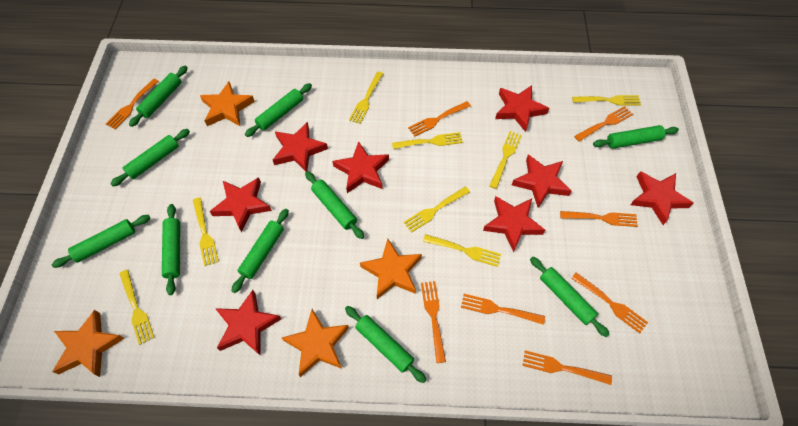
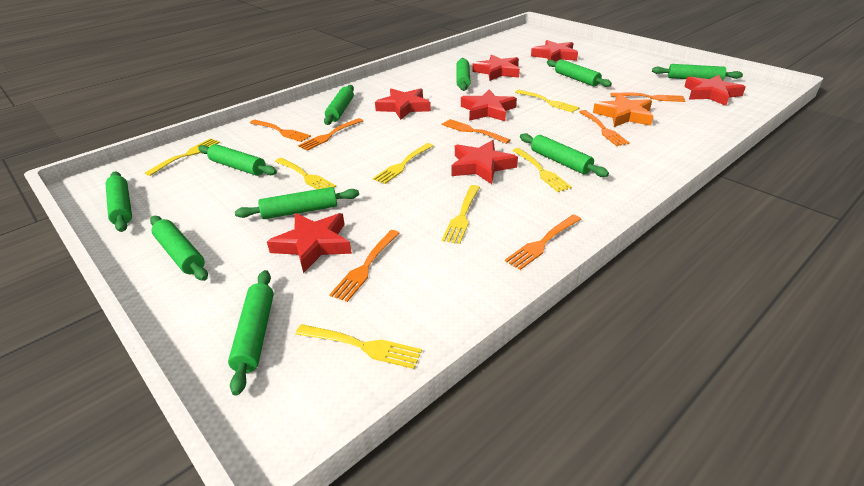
orange fork: [106,79,159,129] [408,101,471,137] [421,281,446,363] [461,294,545,325] [523,350,612,385] [560,211,638,227] [571,272,648,333] [574,106,633,141] = 8 -> [250,120,311,142] [298,118,363,151] [329,230,400,302] [442,119,511,144] [505,215,581,270] [579,110,630,146] [611,93,685,102] = 7
orange star: [52,310,125,377] [200,81,255,126] [282,309,349,377] [360,238,422,299] = 4 -> [593,93,653,127] = 1
red star: [209,177,272,232] [215,290,281,356] [273,122,328,172] [332,141,389,193] [483,196,545,252] [495,85,549,132] [512,155,572,208] [630,171,694,225] = 8 -> [267,213,352,273] [375,88,431,120] [451,140,518,184] [461,90,517,121] [472,54,520,81] [531,40,578,62] [684,75,746,106] = 7
yellow fork: [119,269,155,345] [193,198,219,266] [349,71,383,124] [392,132,463,149] [404,186,470,233] [423,234,501,267] [489,131,522,189] [572,95,641,106] = 8 -> [145,138,220,176] [275,158,336,189] [295,324,422,369] [373,143,433,184] [442,185,480,244] [512,148,572,192] [515,90,580,113] = 7

